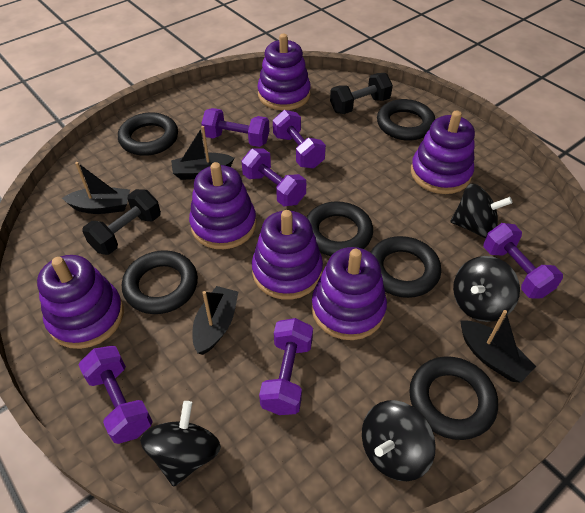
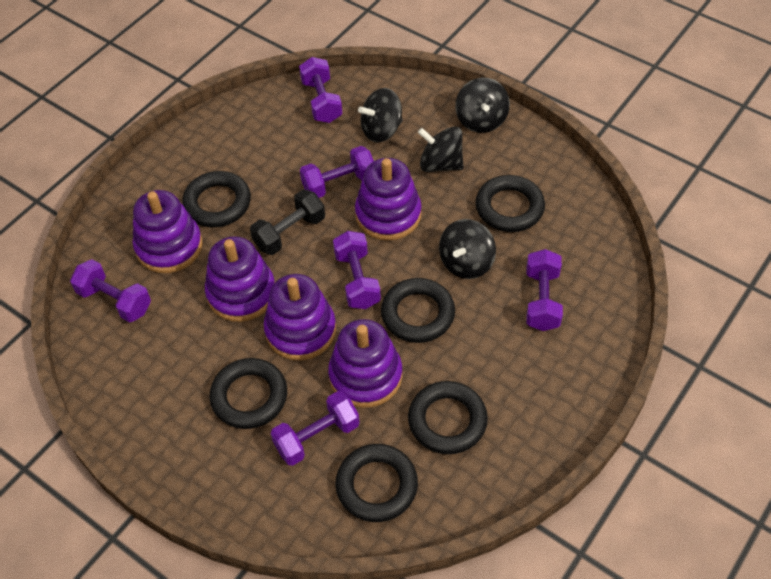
black boat: [62,162,130,214] [171,126,235,180] [192,286,238,355] [460,310,536,383] = 4 -> none = 0
black dumbbell: [82,189,161,255] [330,73,393,114] = 2 -> [250,190,325,255] = 1
purple stacking toy: [37,255,124,349] [189,162,256,249] [252,210,323,300] [258,34,311,110] [311,247,387,340] [411,111,475,194] = 6 -> [133,190,203,273] [205,236,275,322] [264,274,336,360] [328,319,402,408] [355,158,422,241] = 5

